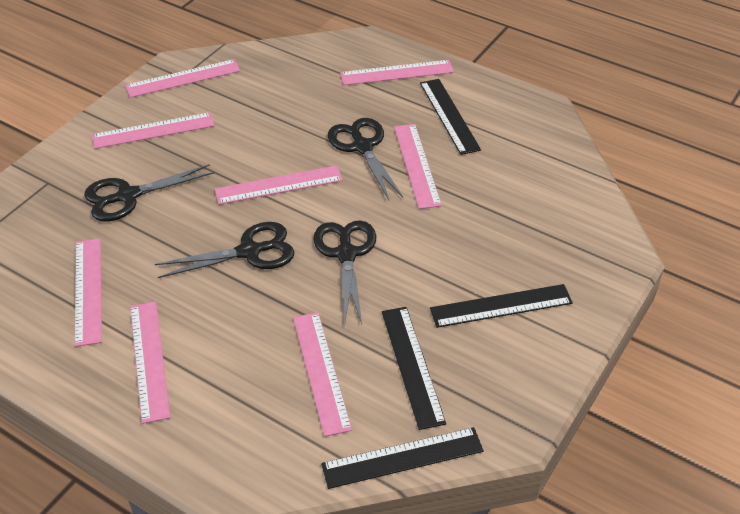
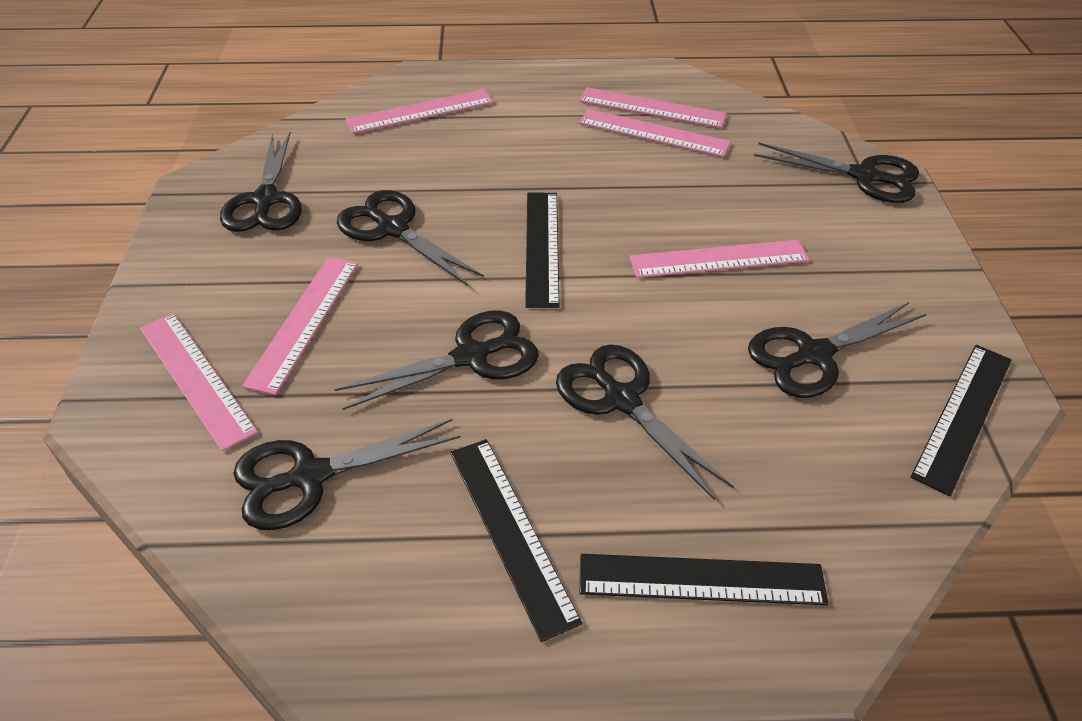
black scissors: [84,164,214,221] [155,222,295,278] [313,220,376,324] [328,118,403,200] = 4 -> [220,132,302,232] [233,419,461,530] [334,311,539,410] [336,190,484,286] [556,345,734,500] [748,302,926,398] [754,143,919,203] = 7
pink ruler: [75,238,102,347] [92,112,215,149] [125,59,240,98] [130,302,170,424] [215,165,343,205] [293,312,352,437] [340,60,454,85] [394,124,442,209] = 8 -> [140,313,258,451] [242,257,358,395] [345,89,494,134] [579,87,727,128] [579,109,731,157] [629,240,809,278] = 6

